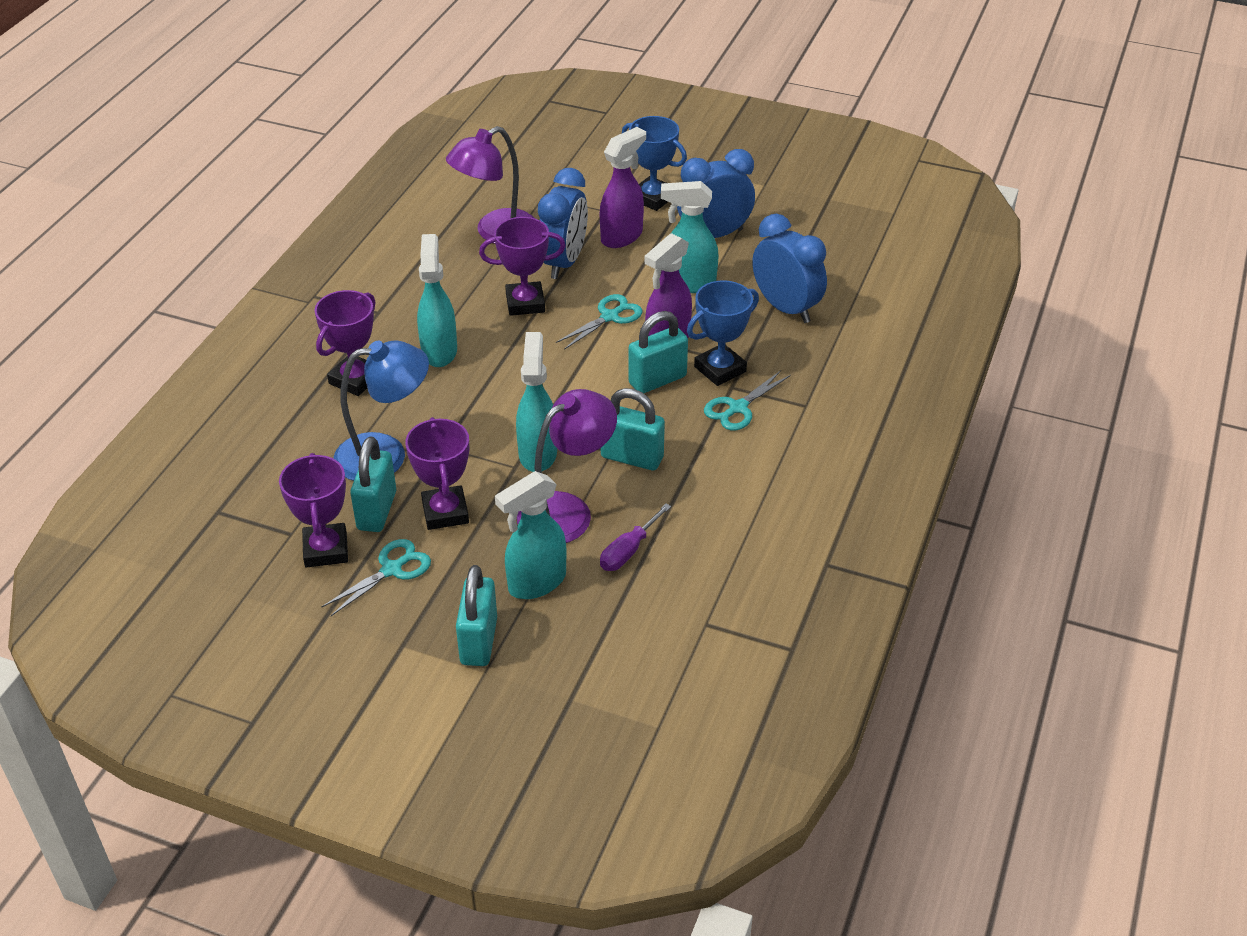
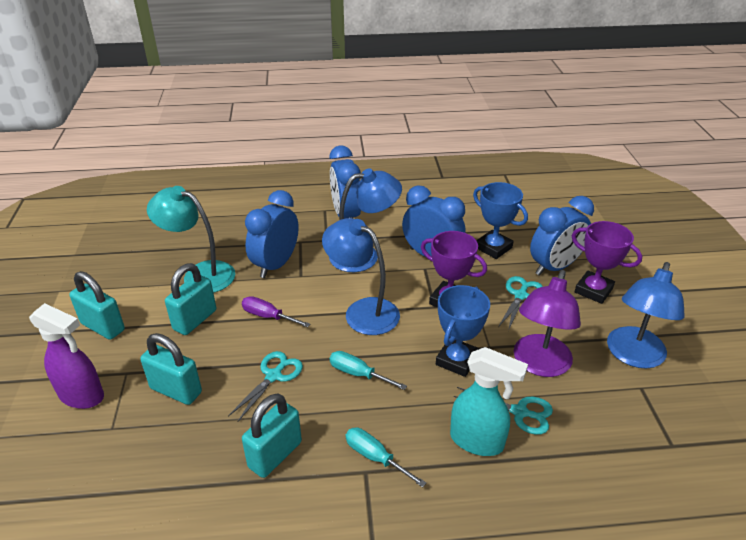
blue clock: [538,168,588,279] [677,149,755,238] [752,214,827,323] = 3 -> [245,190,299,278] [329,145,361,219] [402,185,465,257] [530,196,594,276] = 4
blue lamp: [333,340,429,481] = 1 -> [322,218,400,335] [329,168,402,272] [607,262,685,369] = 3
purple lamp: [446,126,534,244] [517,389,617,543] = 2 -> [514,270,581,377] = 1
purple spray bottle: [600,127,646,248] [644,233,692,338] = 2 -> [29,303,104,409] = 1
purple trophy: [279,453,348,568] [314,290,376,396] [405,417,469,530] [479,217,566,316] = 4 -> [421,231,487,308] [572,221,642,304] = 2
turquoise lamp: none = 0 -> [147,186,235,293] = 1
turquoise screwdriver: none = 0 -> [330,351,407,390] [346,427,426,488] = 2
turquoise spray bottle: [417,234,457,367] [495,471,567,599] [516,332,557,472] [661,181,719,293] = 4 -> [450,347,528,456] = 1

